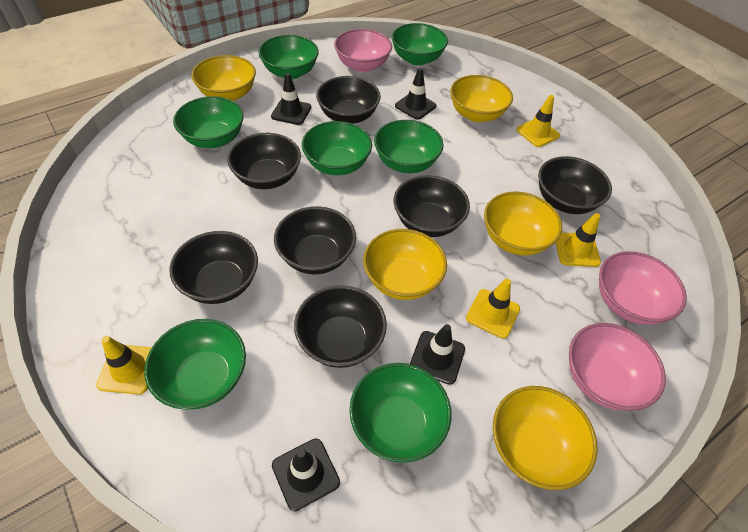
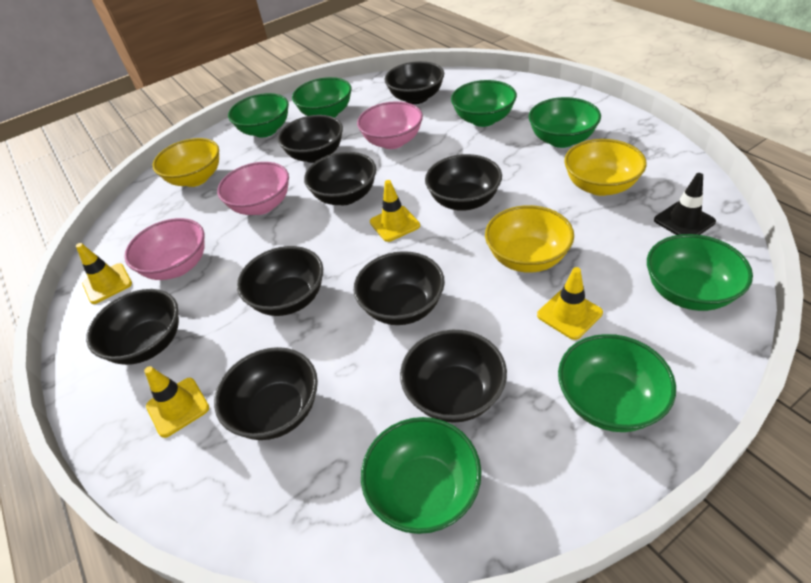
black bowl: [169,231,258,304] [227,133,301,189] [274,206,356,274] [294,285,387,368] [316,76,381,124] [394,175,470,237] [538,156,612,214] = 7 -> [86,289,179,365] [214,347,318,440] [237,246,323,316] [278,115,343,163] [304,152,376,205] [354,251,445,325] [384,61,444,104] [400,330,507,423] [425,154,502,211] = 9
black traffic cone: [271,73,311,125] [272,439,340,511] [395,68,436,120] [410,324,465,385] = 4 -> [654,173,716,235] = 1
yellow bowl: [192,55,256,101] [363,229,447,300] [450,75,513,122] [484,192,562,256] [493,386,598,490] = 5 -> [153,138,219,187] [485,205,574,273] [564,139,647,196] = 3

